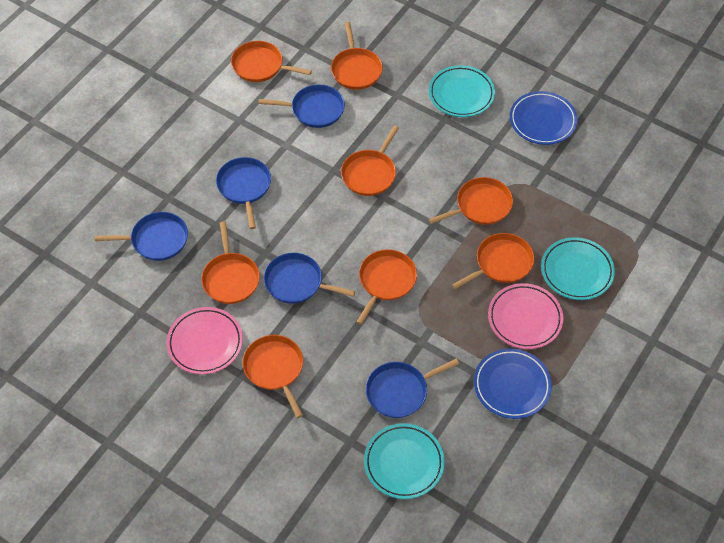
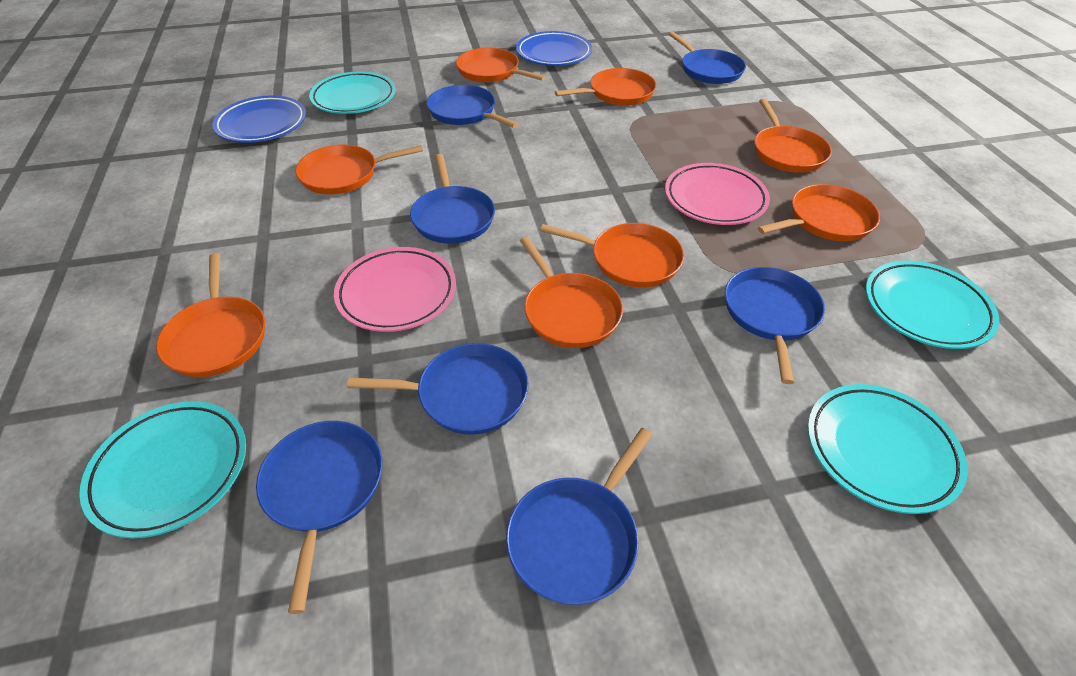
blue pan: [94,212,188,261] [216,157,271,229] [259,85,345,128] [264,253,355,304] [366,359,459,418] = 5 -> [256,421,383,614] [347,343,529,435] [410,154,495,244] [426,85,519,128] [506,428,653,605] [669,32,746,84] [725,267,825,384] = 7
turquoise plate: [364,423,445,499] [429,65,495,117] [541,237,615,300] = 3 -> [79,401,246,538] [309,71,396,114] [808,384,968,514] [866,261,999,349] = 4

